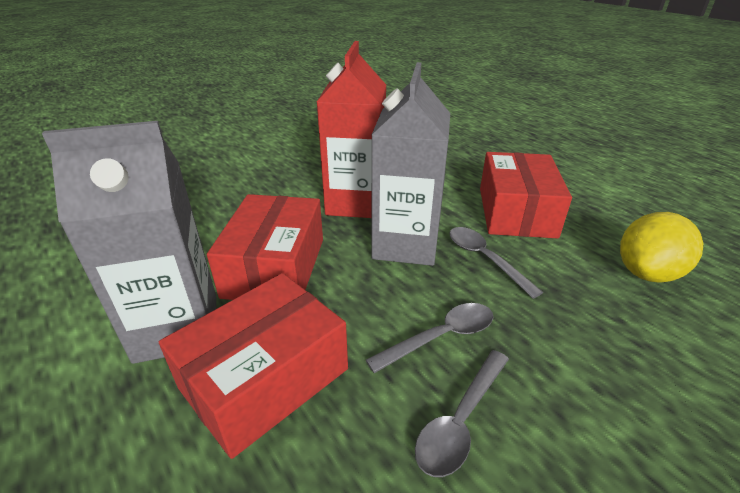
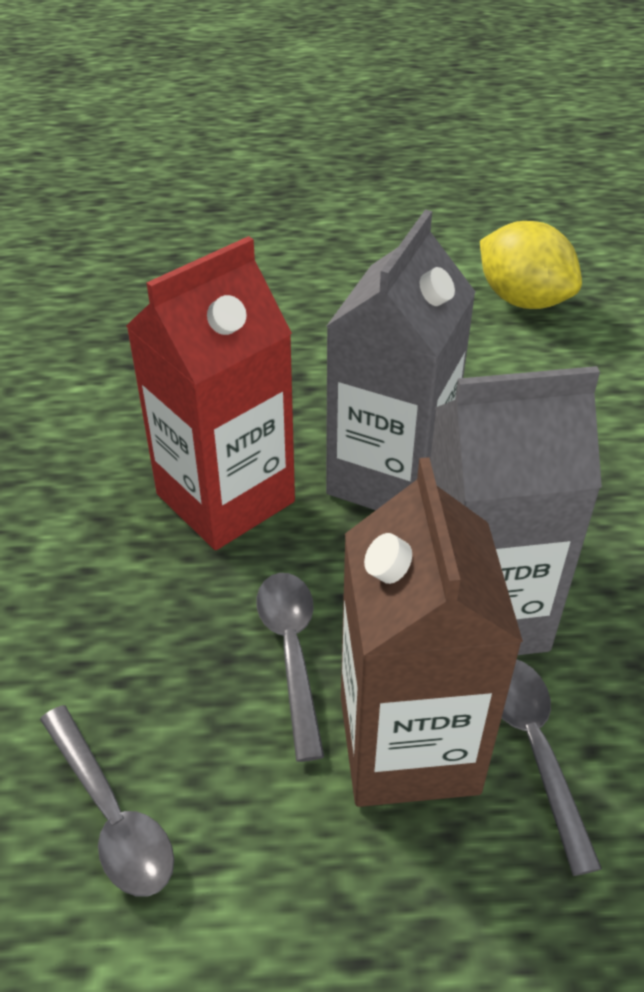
brown carton: none = 0 -> [341,457,523,807] = 1
red box: [159,273,348,459] [207,194,323,300] [480,152,572,239] = 3 -> none = 0

